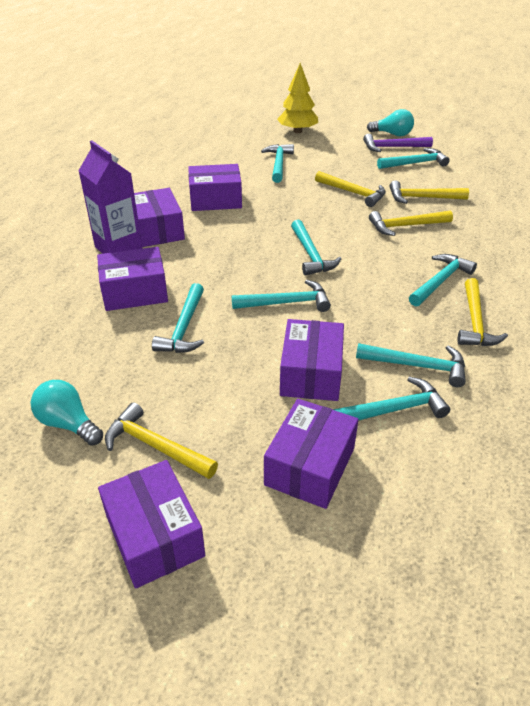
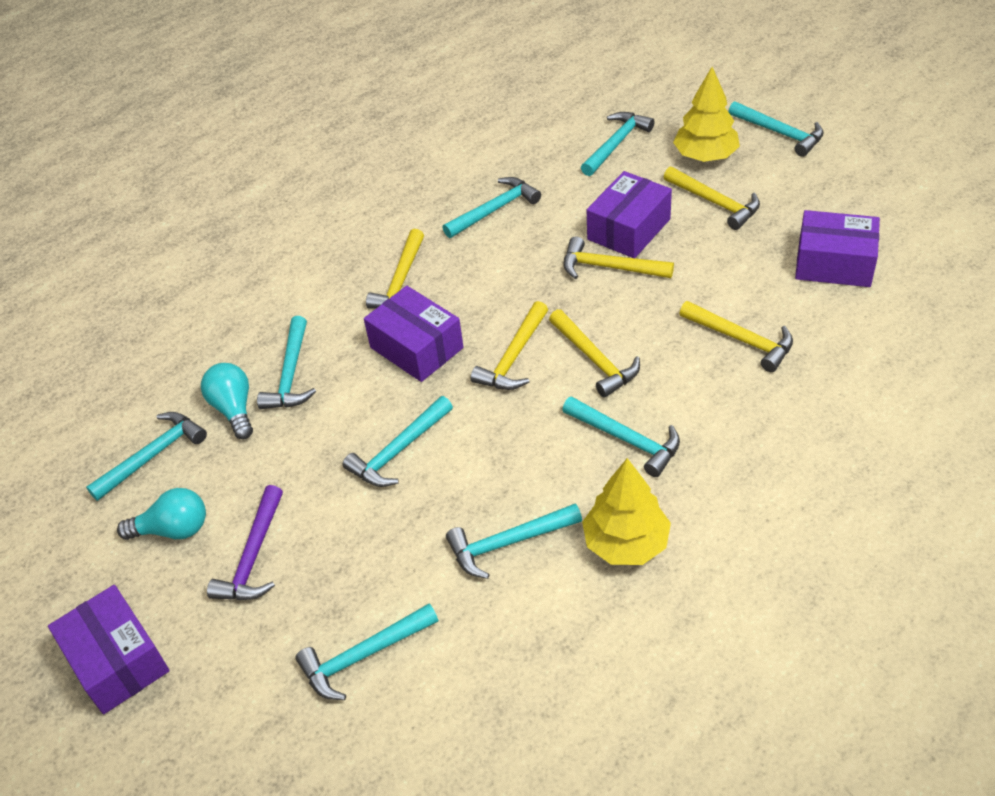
purple box: [97,247,168,311] [98,460,205,588] [134,188,185,247] [188,164,242,211] [264,399,359,509] [280,319,344,401] = 6 -> [48,585,170,714] [364,286,463,382] [587,171,672,258] [795,210,880,287] = 4
purple carton: [79,141,143,254] = 1 -> none = 0
turquoise hammer: [152,283,204,353] [232,280,331,312] [261,144,294,183] [291,220,341,276] [333,377,450,421] [356,343,466,387] [377,148,450,169] [409,254,477,307] = 8 -> [86,412,207,501] [257,316,316,409] [295,604,438,700] [343,396,453,487] [443,177,541,238] [446,504,582,579] [562,396,680,477] [581,112,655,176] [728,101,824,157] = 9
yellow hammer: [105,402,218,479] [315,171,386,207] [369,211,453,236] [389,181,469,204] [457,278,508,346] = 5 -> [366,229,424,309] [471,301,548,390] [549,309,640,398] [563,236,674,279] [664,167,760,230] [679,301,793,372] = 6
yellow tree: [277,63,318,133] = 1 -> [582,458,671,565] [673,67,740,162] = 2

